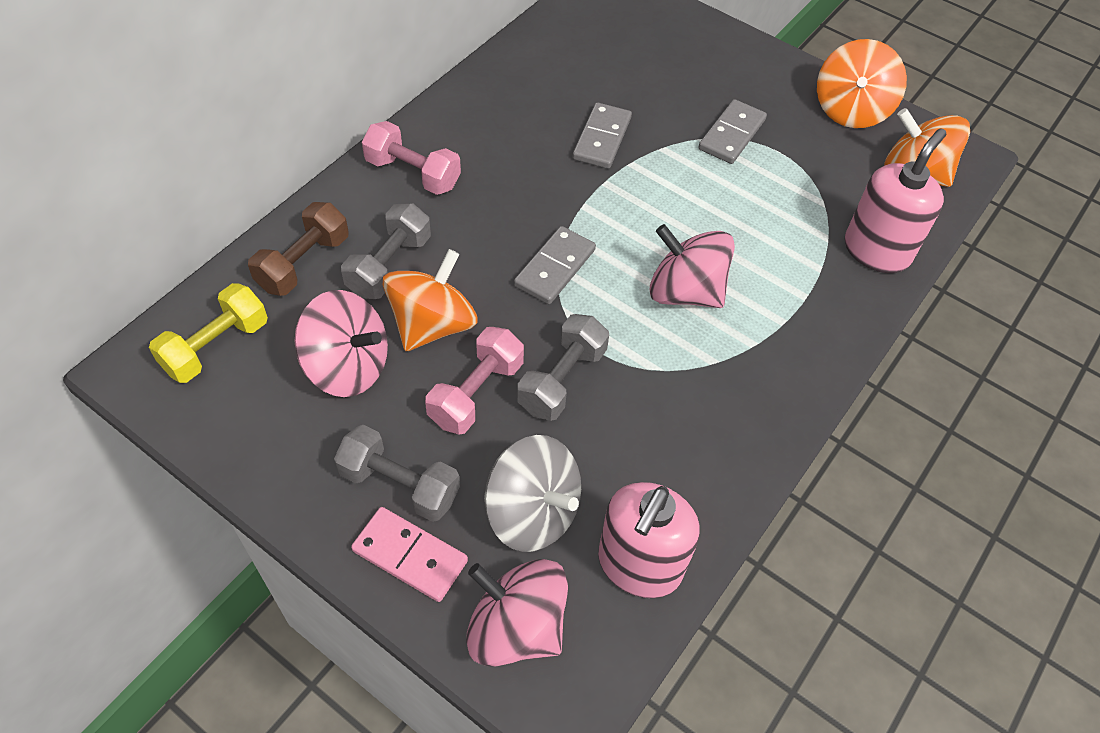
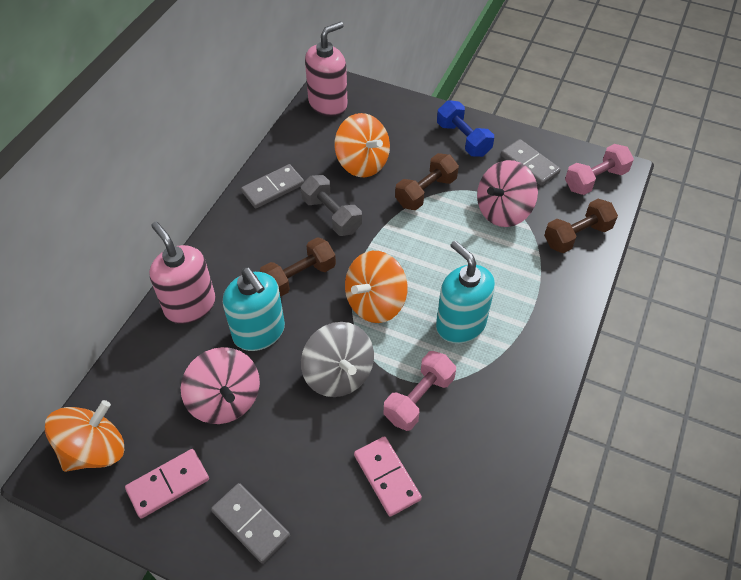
blue dumbbell: none = 0 -> [437,100,494,157] = 1
brown dumbbell: [248,202,349,296] = 1 -> [259,237,336,297] [395,153,459,210] [544,199,618,253] = 3
grey dumbbell: [334,425,460,522] [341,203,431,299] [517,314,609,421] = 3 -> [301,175,362,236] = 1
pink domino: [351,507,468,602] = 1 -> [125,449,209,518] [354,436,422,517] = 2
pink spinning top: [294,290,388,397] [466,559,568,667] [649,224,735,308] = 3 -> [181,347,260,424] [477,160,538,227] = 2
turquoise soap dispenser: none = 0 -> [223,268,285,351] [436,240,495,344] = 2
yellow dumbbell: [149,283,268,383] = 1 -> none = 0

